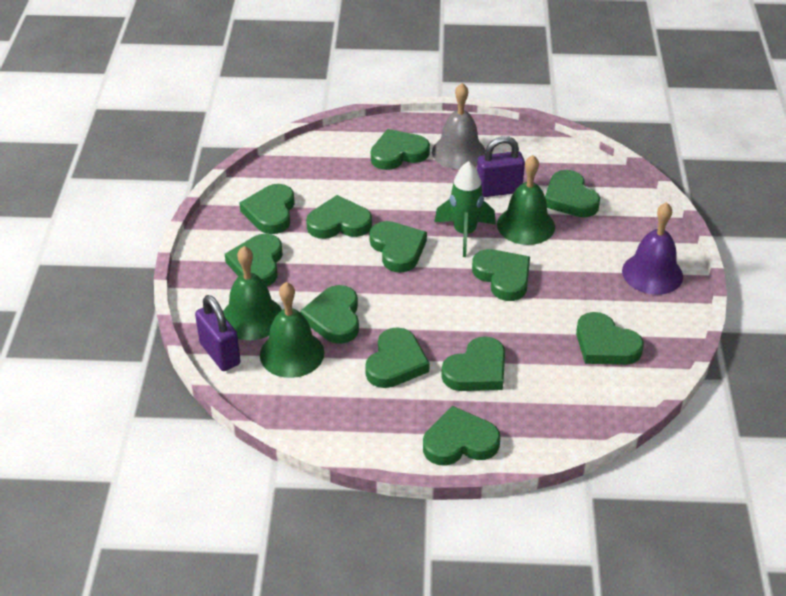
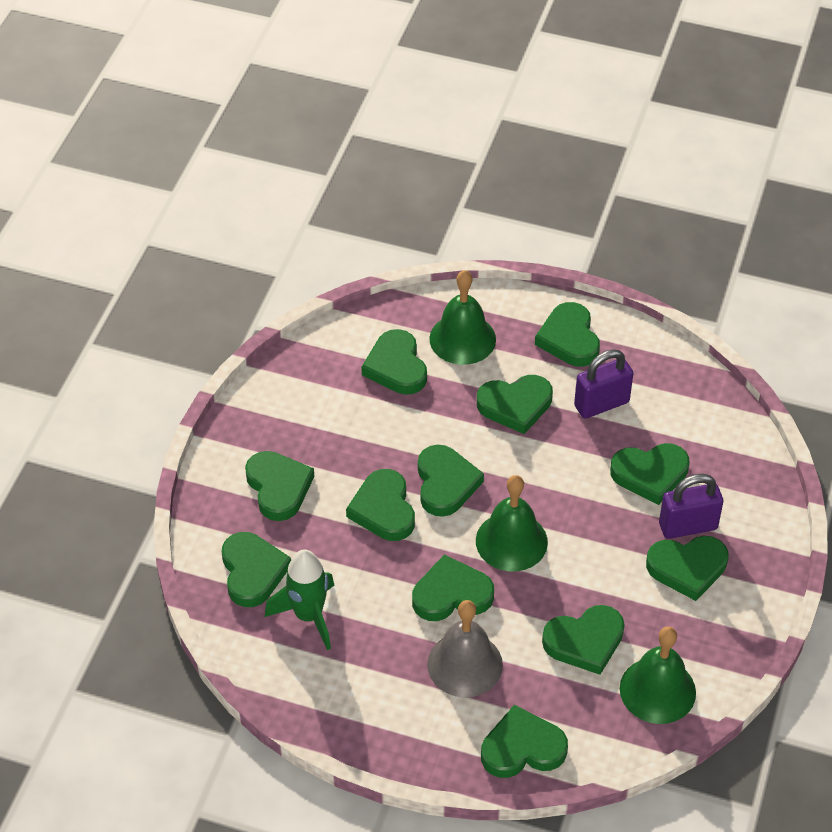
purple bell: [622,202,683,295] = 1 -> none = 0

